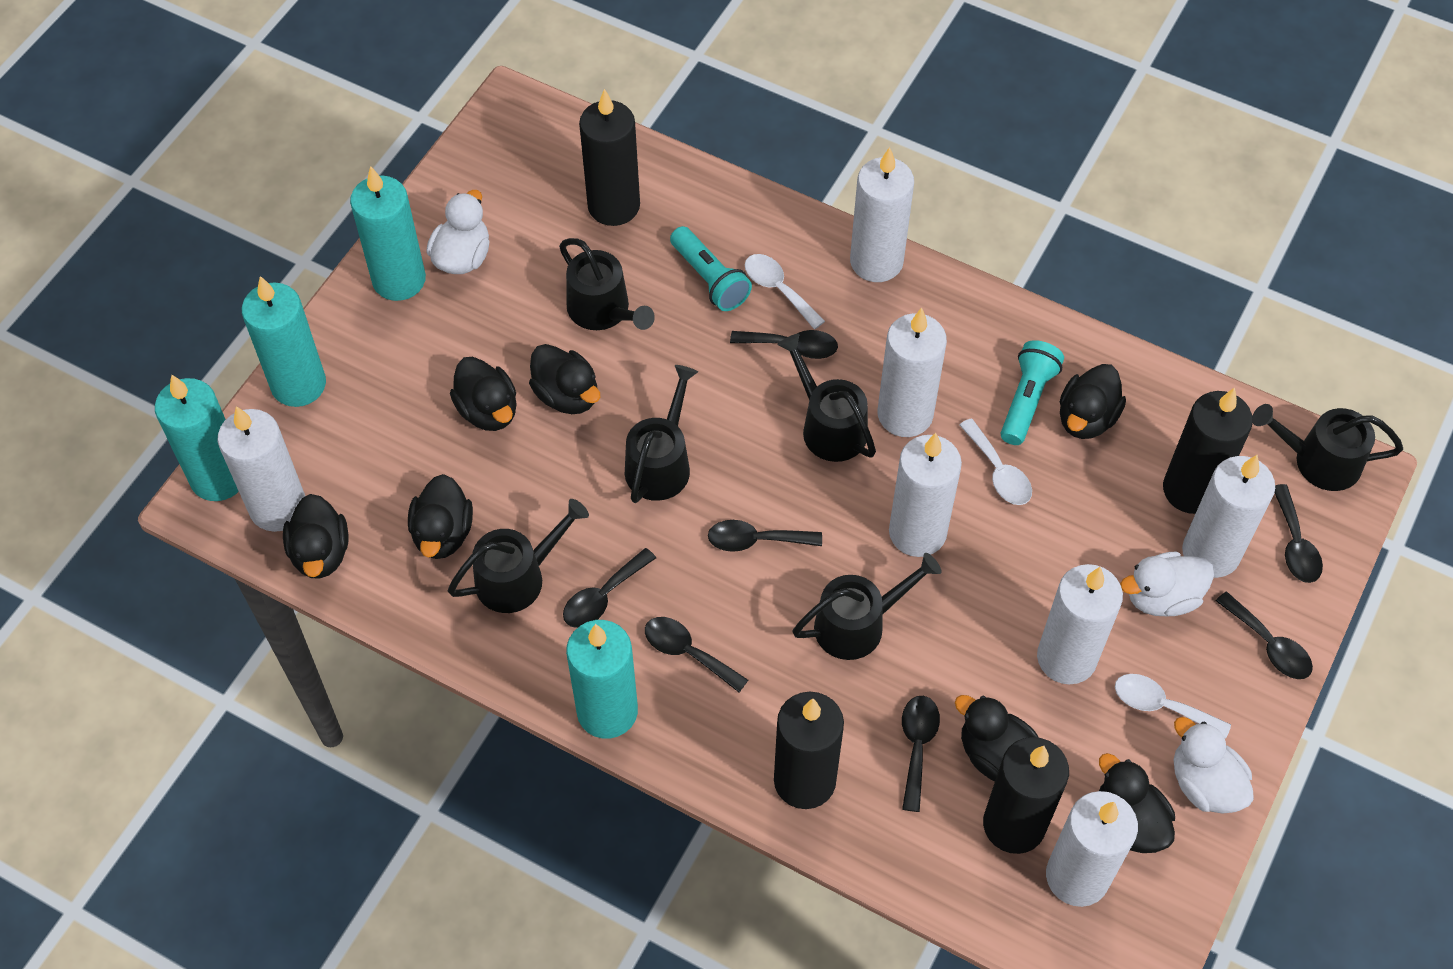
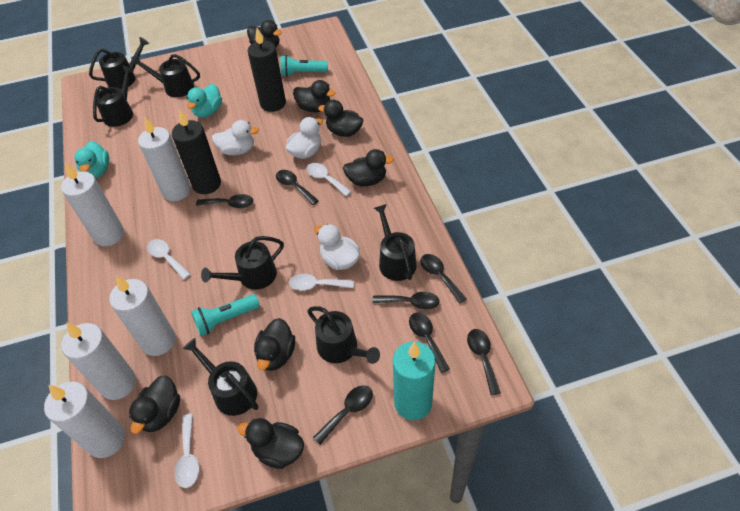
black candle: [579,89,640,226] [774,692,844,809] [983,737,1069,854] [1163,387,1253,514] = 4 -> [172,109,221,194] [248,28,286,112] = 2
black watering can: [448,499,589,613] [559,238,655,330] [625,365,698,503] [777,334,876,462] [792,553,942,660] [1252,404,1403,491] = 6 -> [89,37,149,89] [93,66,134,127] [132,54,200,97] [183,338,258,416] [201,236,284,290] [307,306,380,364] [374,204,417,281] = 7
turquoise candle: [155,375,239,501] [242,276,326,407] [350,166,426,301] [566,620,638,739] = 4 -> [393,341,436,420] = 1
turquoise duck: none = 0 -> [74,141,109,178] [187,84,222,118] = 2
white candle: [218,406,305,532] [850,147,914,282] [878,308,947,437] [889,433,962,557] [1037,564,1123,684] [1046,791,1138,907] [1182,455,1275,578] = 7 -> [44,382,125,458] [61,163,124,246] [61,322,136,400] [109,275,176,356] [138,117,191,201] = 5
white spoon: [745,254,825,329] [960,418,1032,505] [1115,674,1231,739] = 3 -> [147,239,191,280] [175,414,200,488] [289,274,354,291] [307,163,352,196] = 4

